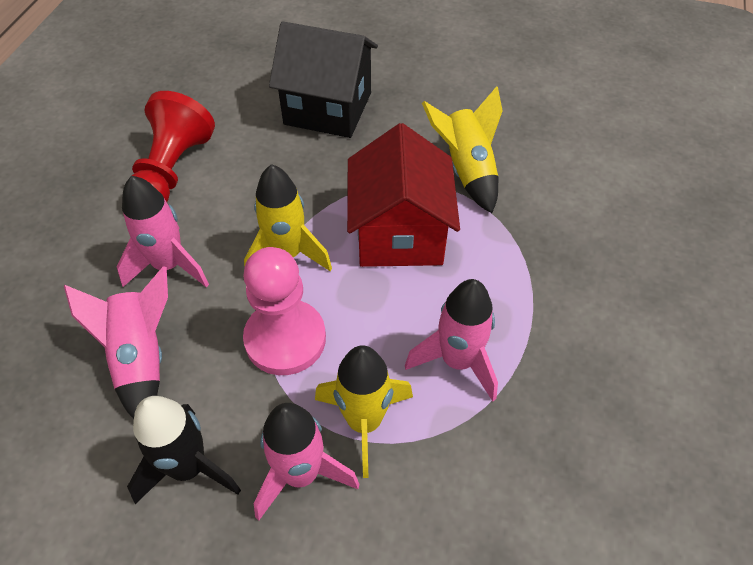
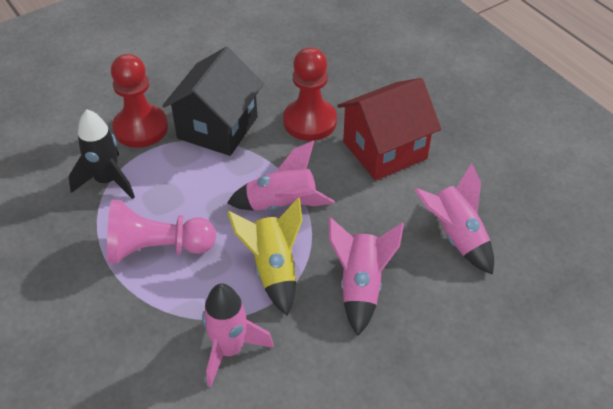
red pawn: [131,91,215,202] = 1 -> [111,54,168,148] [283,47,337,141] = 2
yellow rocket: [244,164,332,271] [315,345,413,478] [422,86,503,213] = 3 -> [227,197,302,315] = 1

